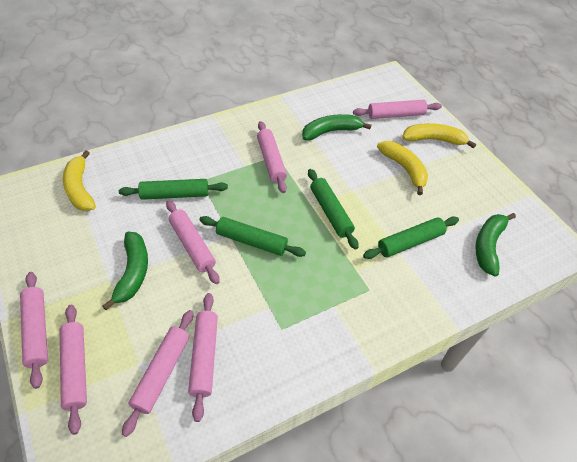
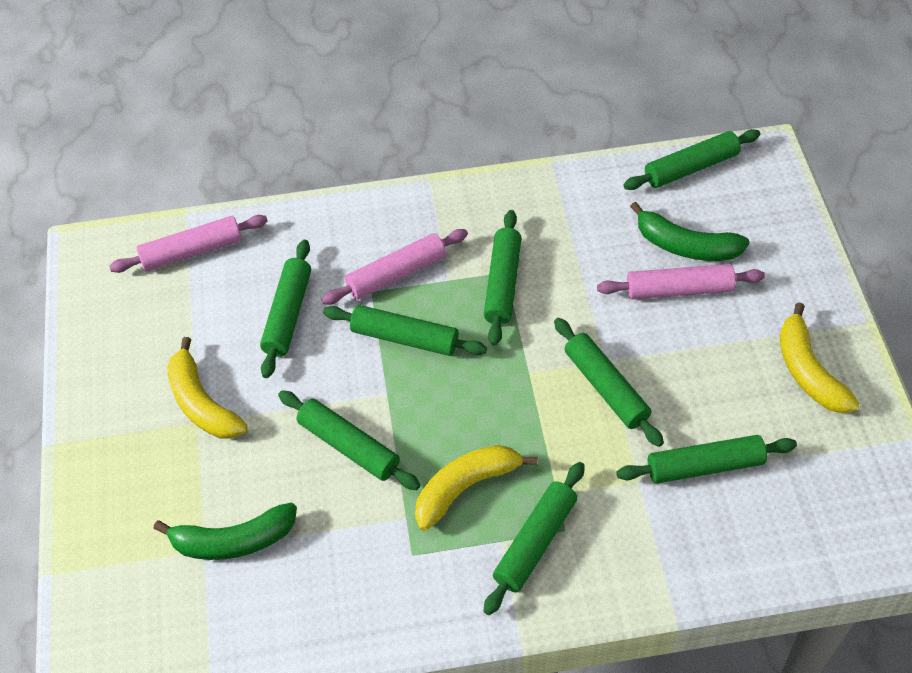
green banana: [102,232,148,310] [302,114,371,140] [475,213,516,277] = 3 -> [153,502,297,560] [630,202,750,261] = 2
green rolling pin: [119,179,228,200] [199,216,306,257] [308,169,359,250] [363,217,459,259] = 4 -> [260,240,311,378] [278,390,420,490] [323,305,487,356] [484,210,521,346] [484,462,585,615] [554,318,664,447] [616,435,797,484] [623,129,760,190] = 8
pink rolling pin: [20,272,48,389] [60,305,87,435] [122,310,193,437] [166,200,220,284] [188,293,218,422] [257,121,287,193] [353,100,442,119] = 7 -> [109,215,268,273] [321,229,468,305] [597,264,765,299] = 3

